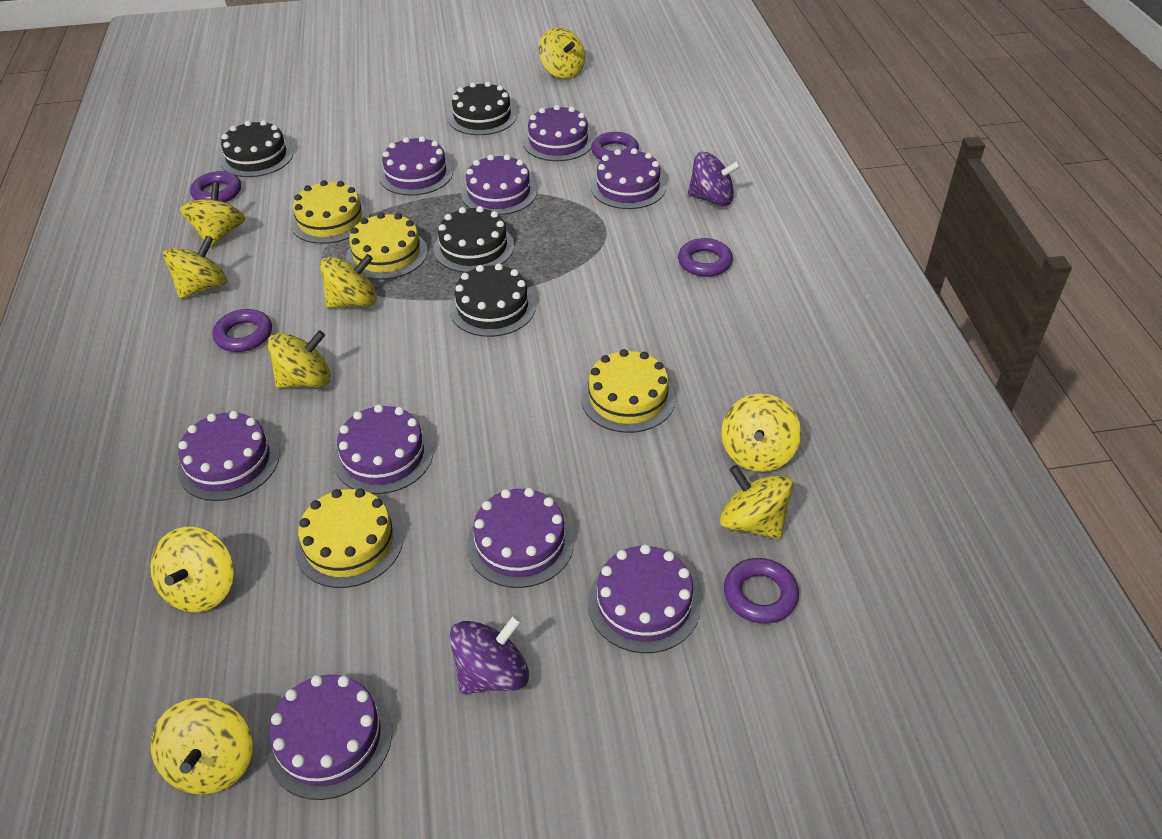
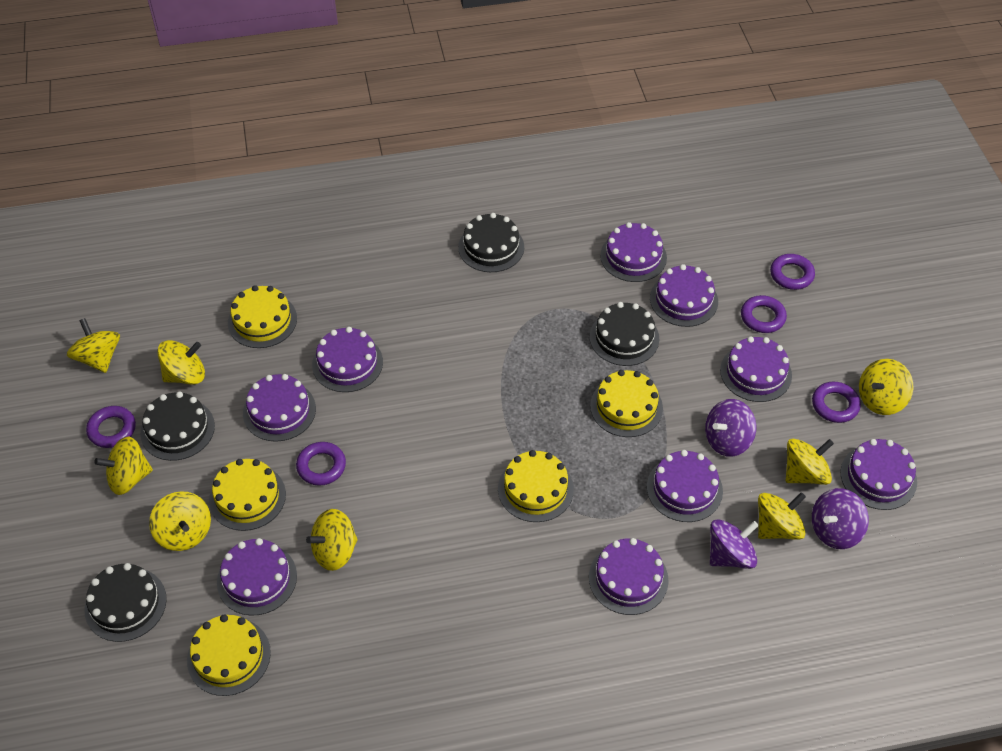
purple spinning top: [449,615,529,694] [688,152,741,206] = 2 -> [705,399,756,457] [710,519,759,569] [812,488,869,549] = 3
yellow cake: [291,180,369,244] [295,488,403,588] [346,212,428,280] [581,349,676,433] = 4 -> [187,614,271,696] [209,459,286,531] [228,285,297,348] [498,450,574,522] [590,370,663,437] = 5
yellow spinning top: [151,527,234,612] [151,698,253,794] [163,236,227,299] [180,182,245,247] [268,330,331,388] [320,254,377,308] [539,27,585,79] [720,465,793,539] [721,394,801,472] = 9 -> [67,318,120,373] [94,436,153,495] [149,491,211,551] [157,340,205,385] [306,509,358,571] [758,492,806,540] [786,439,834,485] [859,359,914,415] = 8

